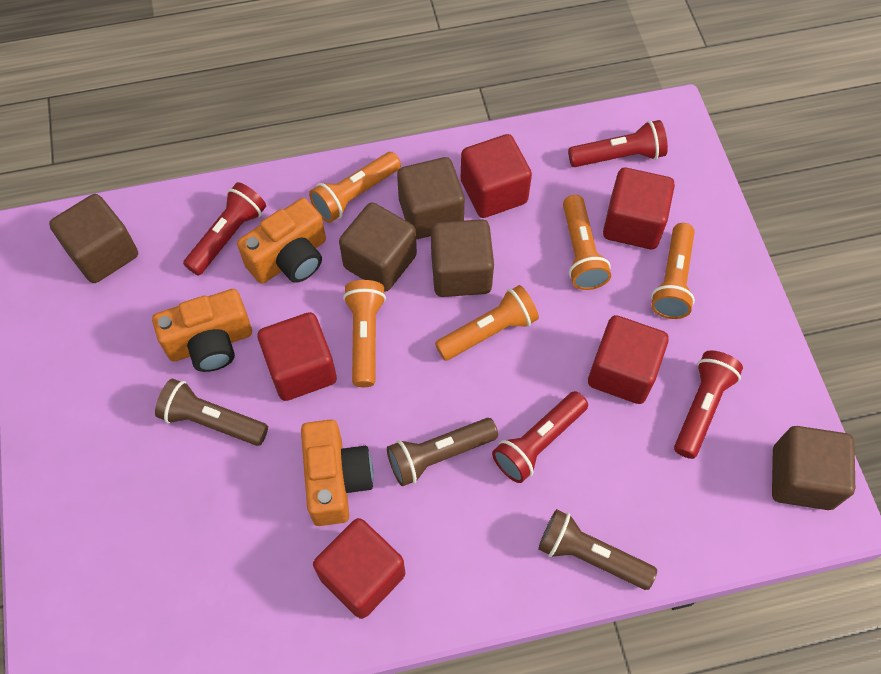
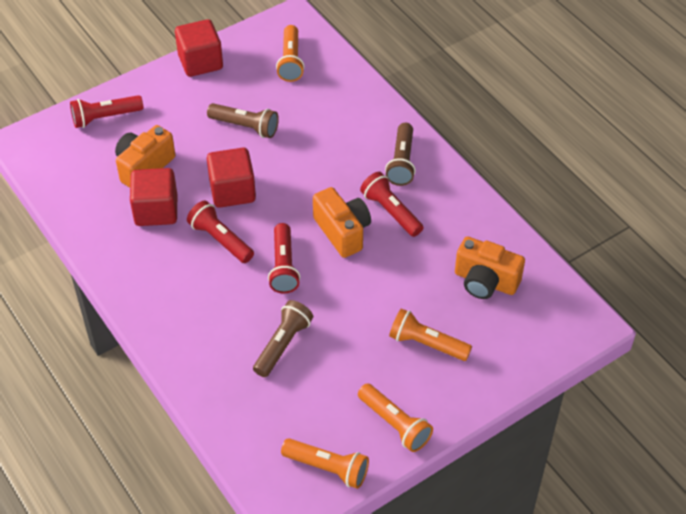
brown cube: [49,194,138,283] [339,202,417,292] [397,157,465,239] [431,219,494,297] [772,426,855,510] = 5 -> none = 0
orange flashlight: [309,152,401,223] [343,280,386,387] [435,285,539,361] [563,195,611,290] [651,223,695,319] = 5 -> [276,25,305,82] [281,438,369,489] [358,383,433,452] [389,308,472,361] = 4
red cube: [258,312,337,401] [313,518,405,619] [461,134,532,218] [588,315,669,404] [603,168,675,249] = 5 -> [130,168,177,226] [175,19,223,77] [207,148,256,208] = 3

